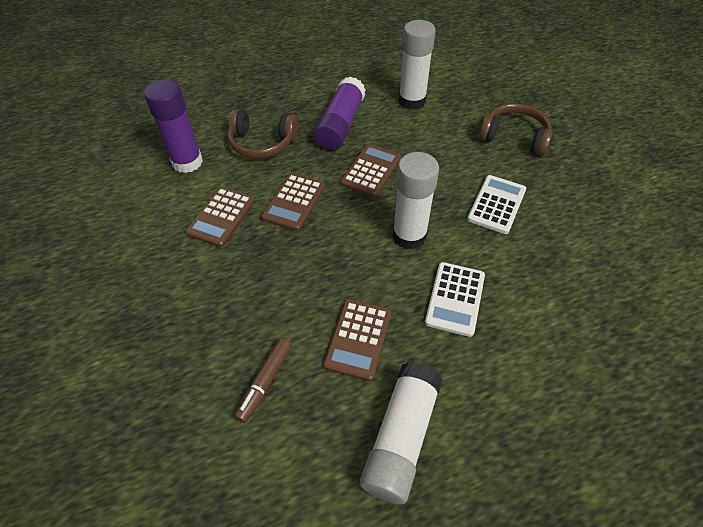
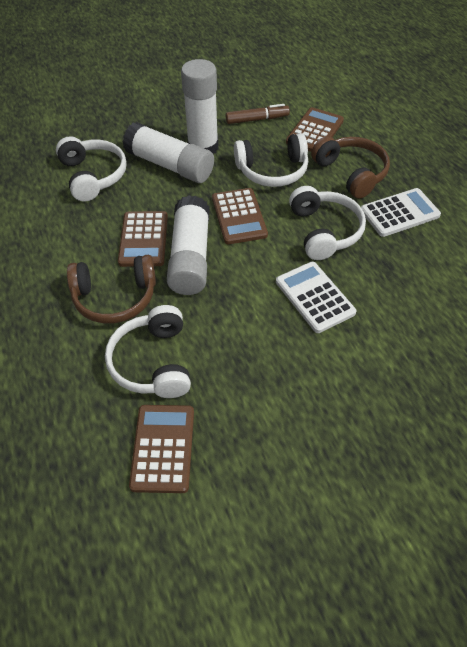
purple glue stick: [144,79,203,173] [314,76,366,151] = 2 -> none = 0
white headphones: none = 0 -> [56,136,127,202] [105,305,191,398] [234,133,308,187] [289,186,366,260] = 4

